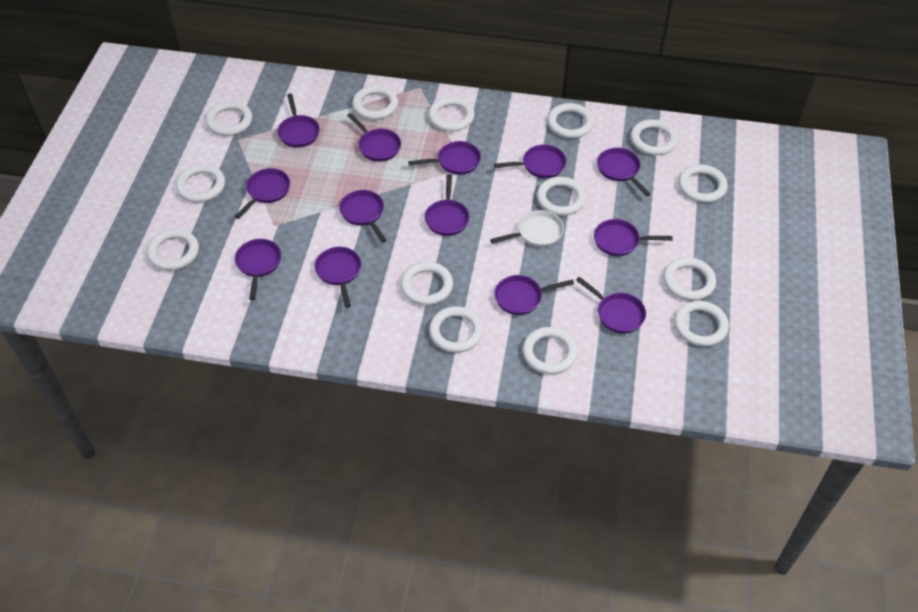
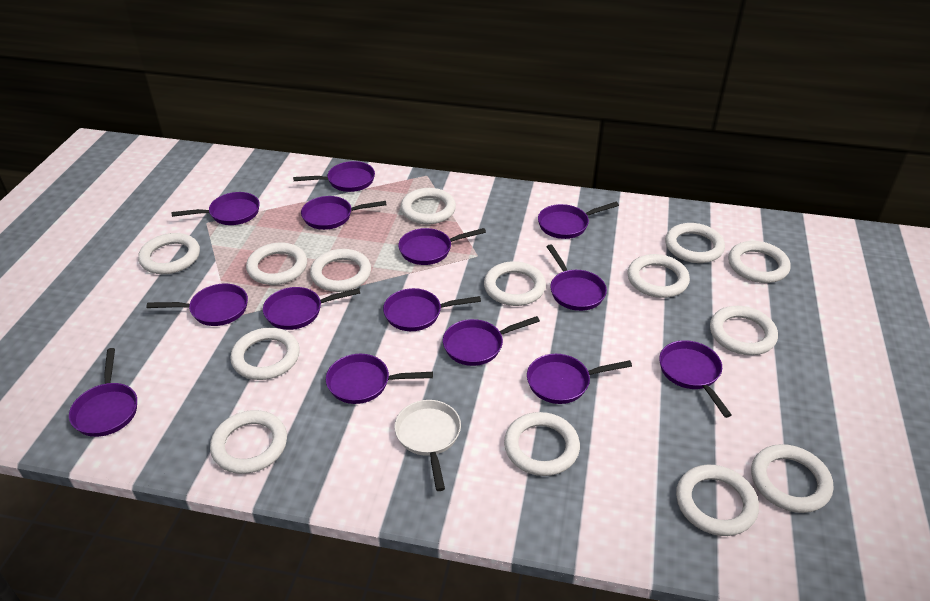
purple pan: [235,168,290,219] [235,239,281,300] [277,93,320,148] [315,247,361,308] [339,190,386,243] [347,113,401,162] [408,141,481,175] [425,174,469,236] [494,144,566,178] [494,275,574,315] [576,277,646,333] [594,219,673,256] [597,147,651,197] = 13 -> [69,348,137,437] [146,284,248,326] [171,192,260,225] [263,287,360,330] [293,161,375,192] [301,196,386,230] [326,354,433,404] [383,288,481,331] [398,228,486,265] [443,316,540,366] [527,354,632,404] [538,202,619,239] [546,244,607,311] [659,340,732,418] = 14

